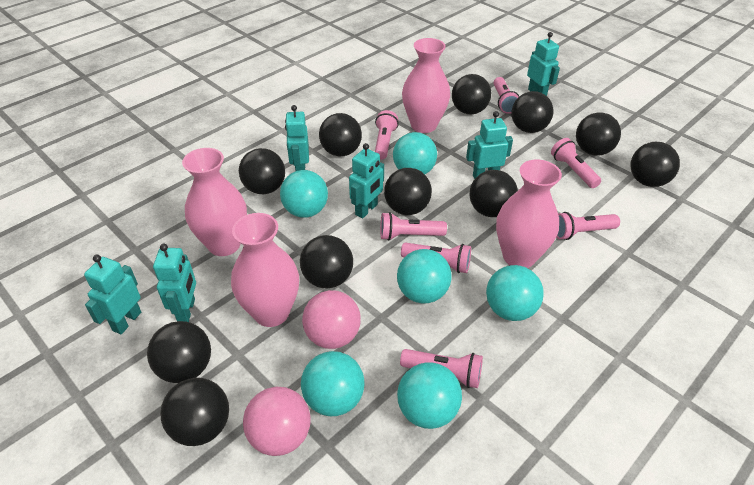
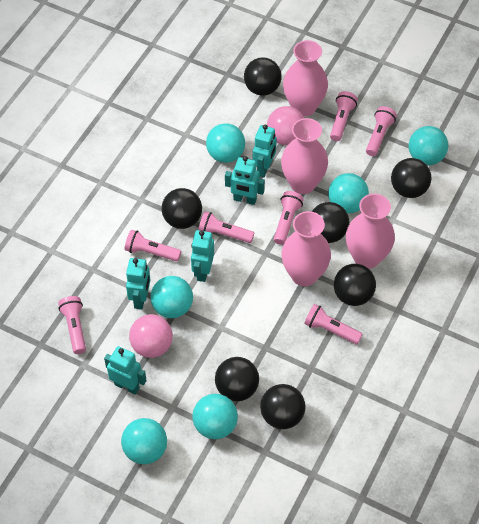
black ball: [147,321,211,383] [160,378,229,446] [239,148,285,194] [300,235,353,288] [319,113,362,156] [384,168,432,215] [452,74,491,115] [469,170,518,217] [512,91,553,133] [576,112,621,155] [630,142,680,187] = 11 -> [162,188,202,229] [215,357,259,401] [244,57,282,96] [260,384,305,429] [312,202,349,243] [334,264,376,306] [391,158,431,198] = 7
turquoise robot: [84,255,141,334] [153,244,196,322] [285,105,309,171] [349,143,384,219] [466,111,513,179] [527,32,560,96] = 6 -> [104,346,147,395] [126,258,151,309] [191,230,214,282] [225,156,265,205] [253,124,277,178] = 5

